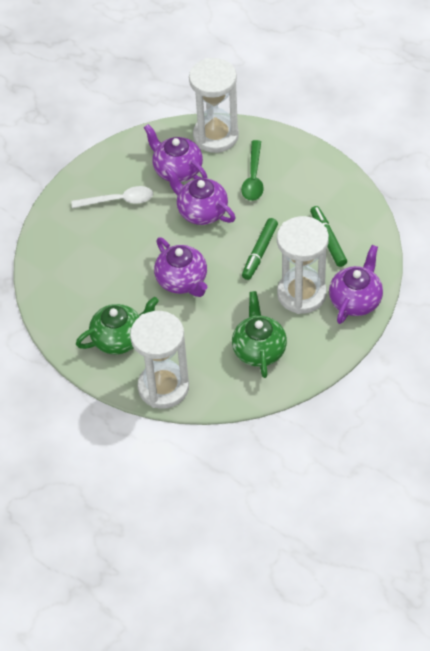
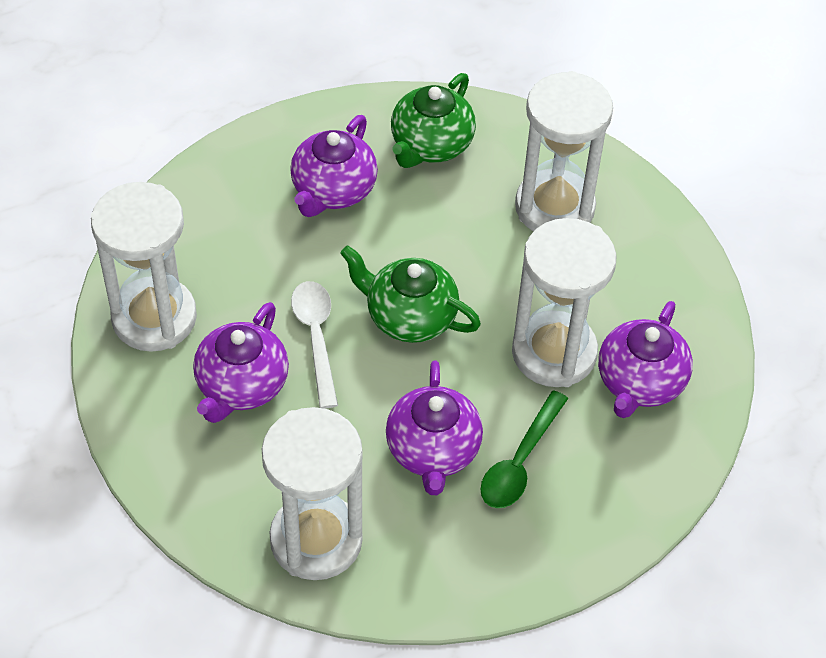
green marker: [242,218,278,280] [310,206,347,267] = 2 -> none = 0
white hourglass: [130,311,189,409] [189,58,239,153] [277,216,329,314] = 3 -> [91,182,197,352] [262,407,363,580] [512,218,617,387] [515,71,613,232] = 4

